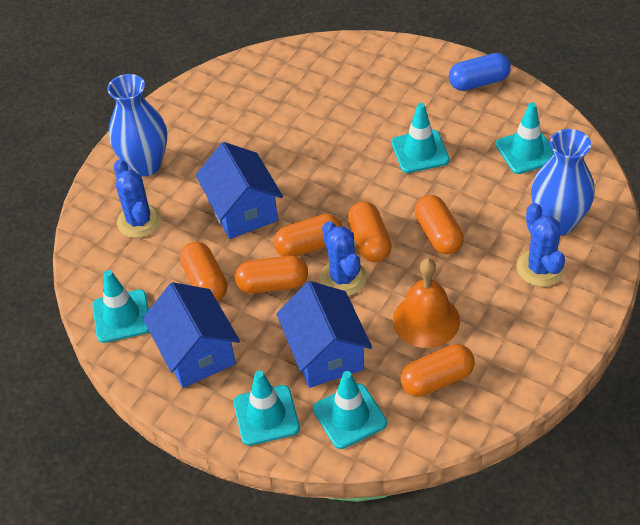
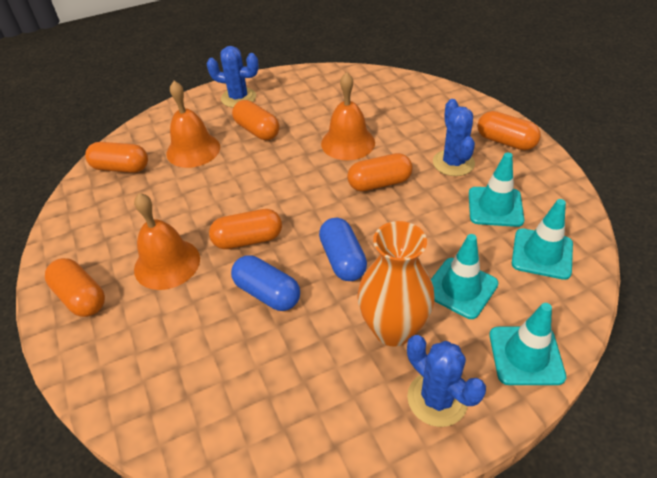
blue capsule: [449,53,511,91] = 1 -> [231,255,300,311] [319,218,367,281] = 2
blue house: [143,282,240,388] [196,142,283,239] [276,281,372,388] = 3 -> none = 0
blue vase: [107,74,167,177] [531,129,595,236] = 2 -> none = 0
orange bell: [393,258,460,348] = 1 -> [134,193,200,290] [166,81,220,168] [321,72,375,160] = 3
orange vase: none = 0 -> [357,221,434,347] = 1
turquoise traffic cone: [92,270,149,343] [233,370,300,446] [313,371,387,449] [391,103,450,173] [496,102,554,174] = 5 -> [431,234,499,319] [469,153,524,227] [489,303,566,385] [512,199,573,280] = 4

